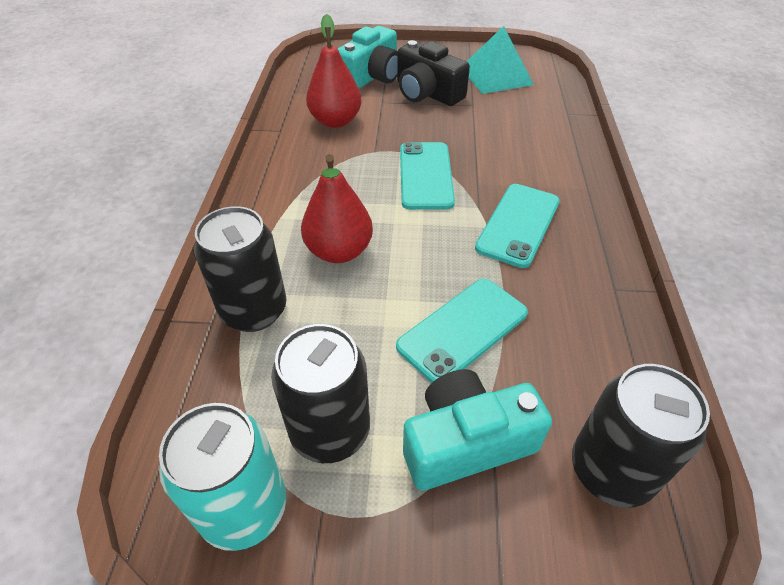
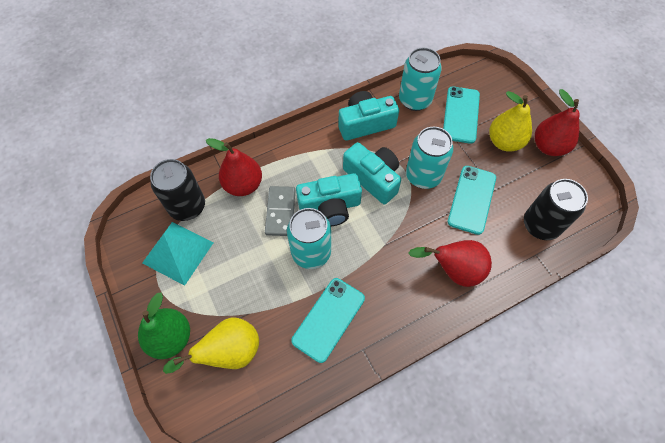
black camera: [397,40,470,106] = 1 -> none = 0
black can: [194,206,287,332] [271,324,370,463] [572,364,710,508] = 3 -> [150,159,205,221] [524,179,588,240] = 2
green pear: none = 0 -> [138,293,190,359] = 1
grey domino: none = 0 -> [265,186,296,236] = 1
red pear: [301,154,373,263] [306,14,362,128] = 2 -> [206,138,262,196] [408,240,492,287] [535,89,580,156] = 3
turquoise camera: [338,26,398,89] [403,369,552,491] = 2 -> [296,173,362,226] [338,91,399,141] [343,142,401,204] = 3
turquoise can: [159,403,286,551] = 1 -> [287,208,331,269] [399,48,442,111] [406,127,453,189] = 3
yellow pear: none = 0 -> [163,317,259,374] [489,91,532,152] = 2

